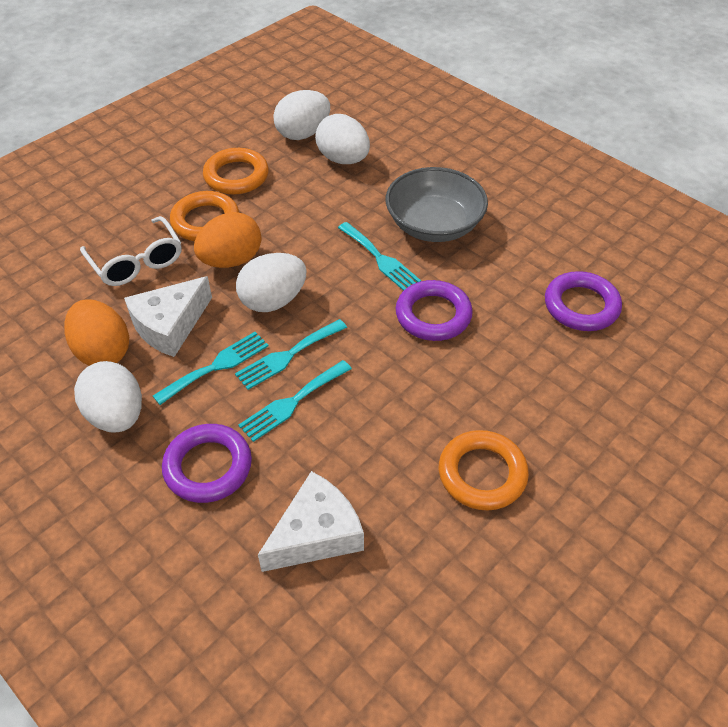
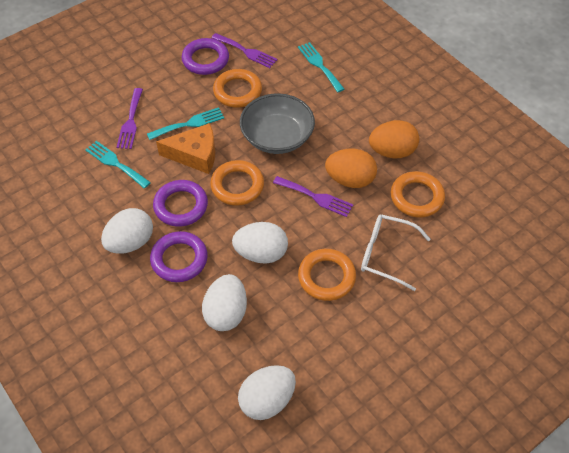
orange cheese: none = 0 -> [156,123,215,174] = 1
orange ring: [170,191,239,241] [203,148,269,195] [439,430,529,511] = 3 -> [210,160,264,206] [213,69,262,108] [298,249,356,301] [391,171,445,218] = 4
purple fork: none = 0 -> [117,88,143,149] [212,33,277,68] [273,176,353,217] = 3
turquoise fork: [153,332,269,405] [235,319,347,390] [238,360,352,442] [338,222,421,291] = 4 -> [85,141,151,188] [147,107,224,140] [298,42,344,92] = 3
white cheese: [124,276,212,357] [258,471,364,572] = 2 -> none = 0

